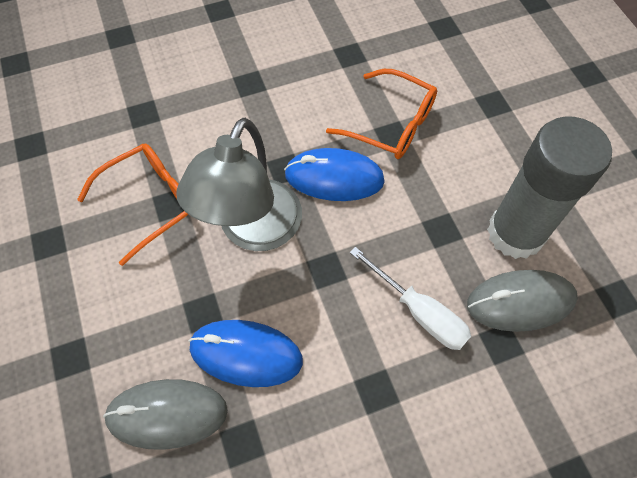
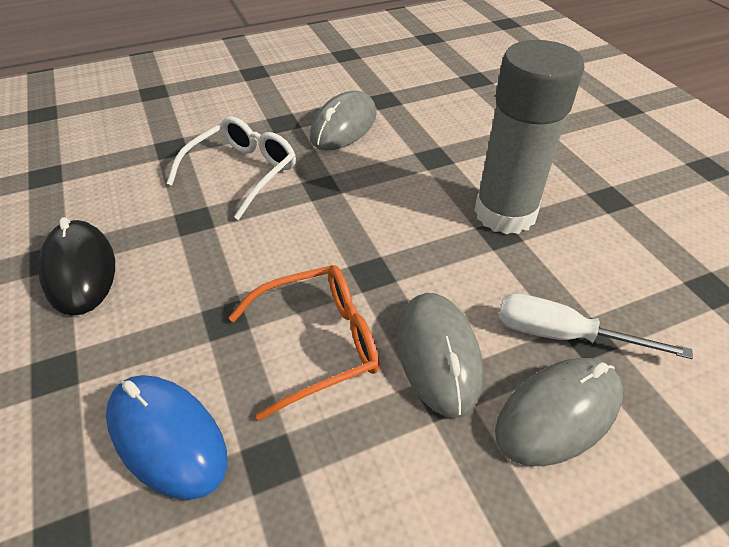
black mouse: none = 0 -> [38,217,115,315] = 1
blue mouse: [189,320,303,387] [284,148,385,201] = 2 -> [106,375,227,500] = 1
grey lamp: [176,118,302,251] = 1 -> none = 0
grey mouse: [103,379,228,450] [467,270,578,332] = 2 -> [310,91,377,150] [398,293,483,418] [495,358,623,466] = 3
orange glasses: [77,143,189,266] [326,69,437,159] = 2 -> [228,265,380,421] = 1
white glasses: none = 0 -> [166,116,296,220] = 1

